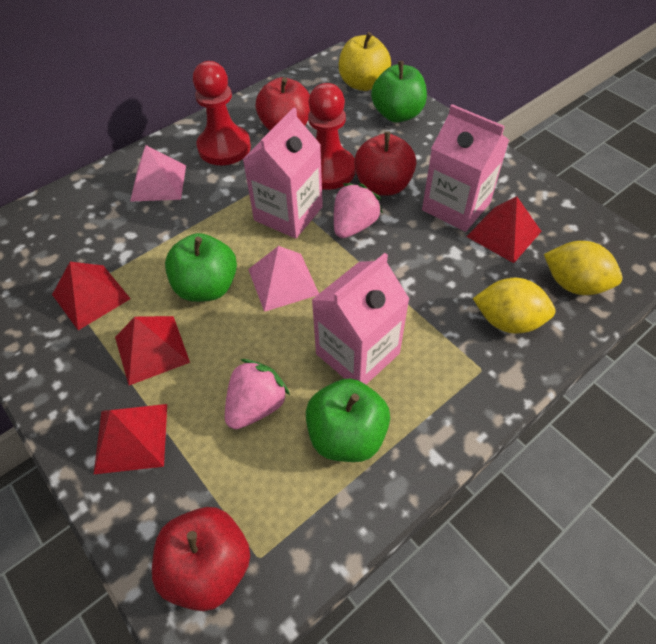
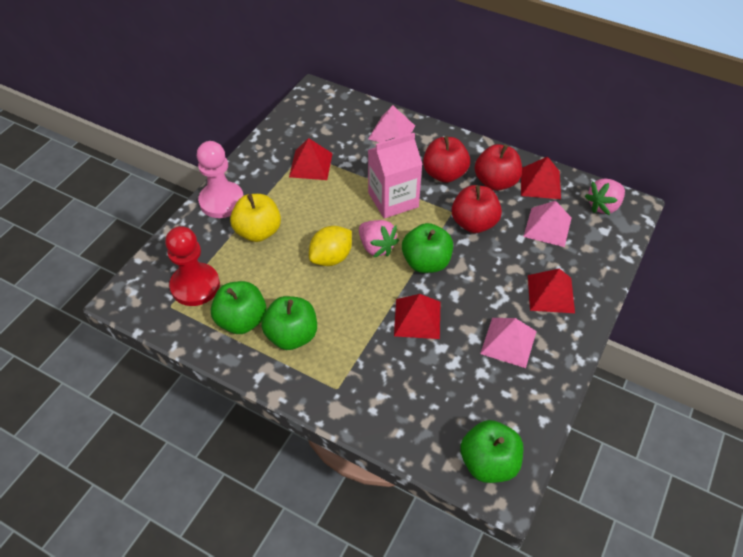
green apple: [165,233,237,302] [306,378,390,462] [371,61,427,122] = 3 -> [211,281,266,334] [261,296,317,350] [402,223,453,273] [460,420,523,483] = 4
pink carton: [243,107,323,239] [312,253,409,384] [422,104,509,232] = 3 -> [368,133,423,219] = 1
pink pawn: none = 0 -> [197,141,244,218] = 1
pink pyramid: [130,145,186,202] [248,246,319,312] = 2 -> [368,105,415,143] [480,318,536,368] [523,201,572,247] = 3
red pawn: [193,61,251,165] [308,83,356,190] = 2 -> [165,226,220,306] = 1
yellow lemon: [473,278,556,334] [544,241,622,295] = 2 -> [309,226,352,266] = 1

